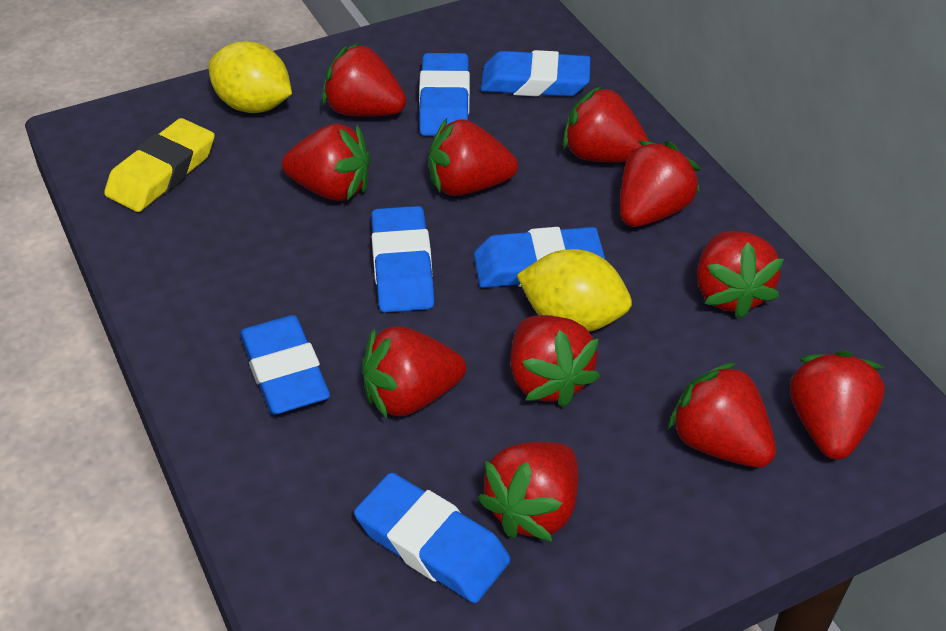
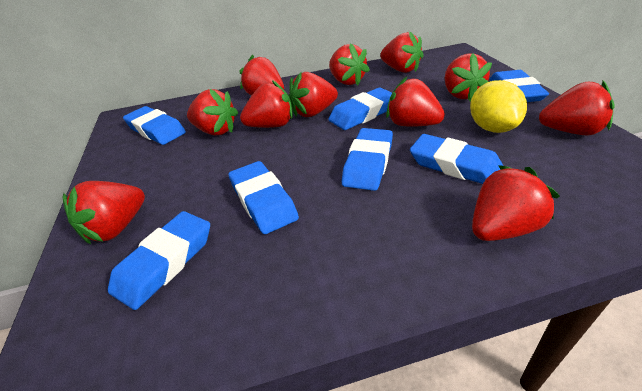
blue eraser: [240,315,330,415] [354,472,511,603] [371,206,435,313] [419,53,470,136] [474,227,605,288] [480,50,590,97] = 6 -> [108,211,210,310] [123,106,186,145] [229,161,299,234] [328,88,392,130] [342,128,393,191] [410,134,503,184] [490,70,549,102] = 7
yellow eraser: [104,118,215,212] = 1 -> none = 0
yellow lemon: [208,41,292,113] [517,249,632,332] = 2 -> [470,80,527,133] = 1

